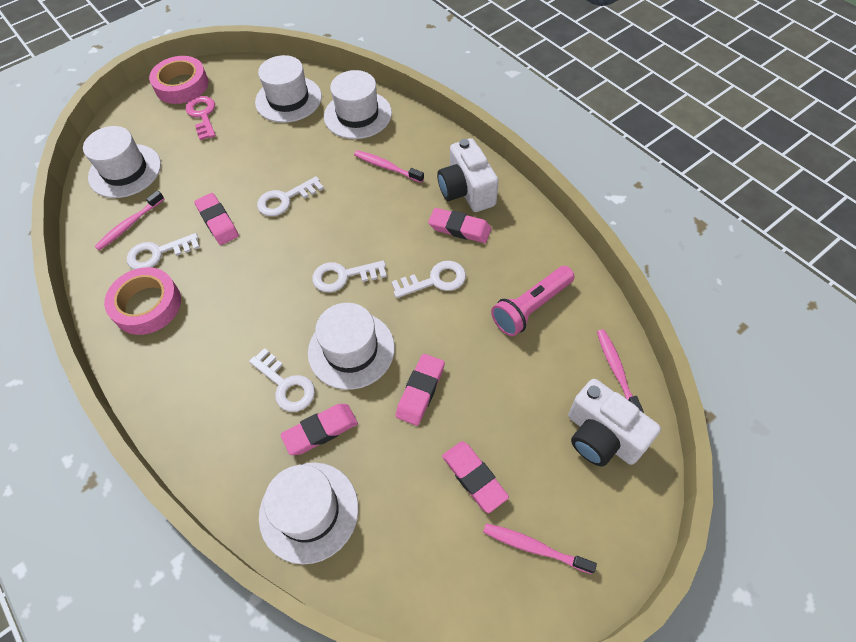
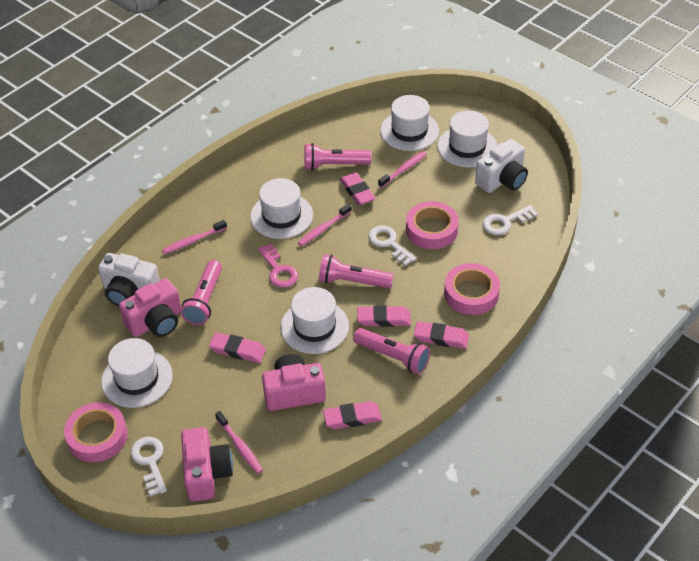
pink camera: none = 0 -> [119,278,181,337] [181,427,233,502] [262,354,326,411] = 3
pink flashlight: [491,266,575,336] = 1 -> [180,260,222,325] [304,143,371,170] [319,254,394,288] [353,328,430,374] = 4
pink tape: [104,267,181,335] [149,56,209,104] = 2 -> [64,402,128,462] [406,201,459,249] [444,263,500,315] = 3
white key: [127,233,200,270] [249,348,315,412] [257,176,324,216] [312,260,387,292] [391,261,466,298] = 5 -> [131,437,167,496] [368,226,416,266] [483,205,538,235] = 3

